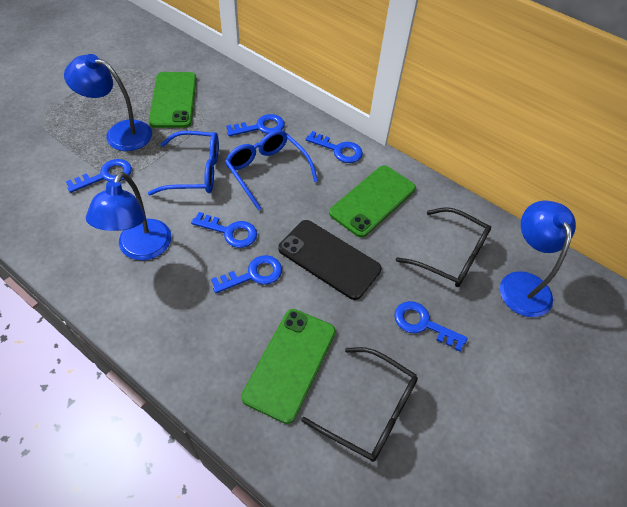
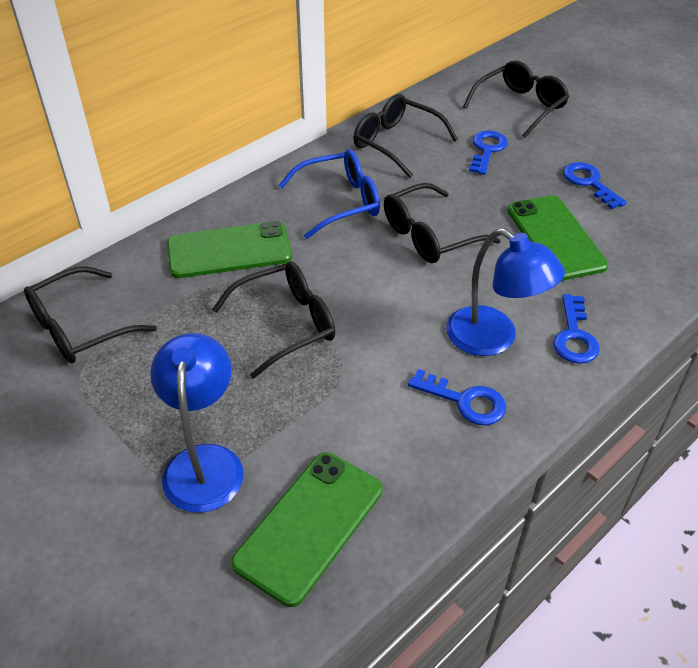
black glasses: [301,347,418,462] [396,207,491,287] = 2 -> [24,266,157,363] [212,261,335,379] [353,94,458,178] [384,183,500,263] [463,60,569,138] = 5
black phone: [278,220,382,300] = 1 -> none = 0
blue glasses: [148,131,219,195] [225,130,318,211] = 2 -> [278,149,380,239] = 1
blue key: [66,159,132,193] [191,212,257,248] [211,255,282,293] [226,114,285,136] [306,131,363,163] [394,301,468,352] = 6 -> [408,369,506,425] [469,130,508,175] [553,294,600,364] [563,162,627,209] = 4
blue lamp: [64,54,152,151] [86,172,171,260] [500,200,576,317] = 3 -> [150,333,244,513] [446,228,565,356] = 2

